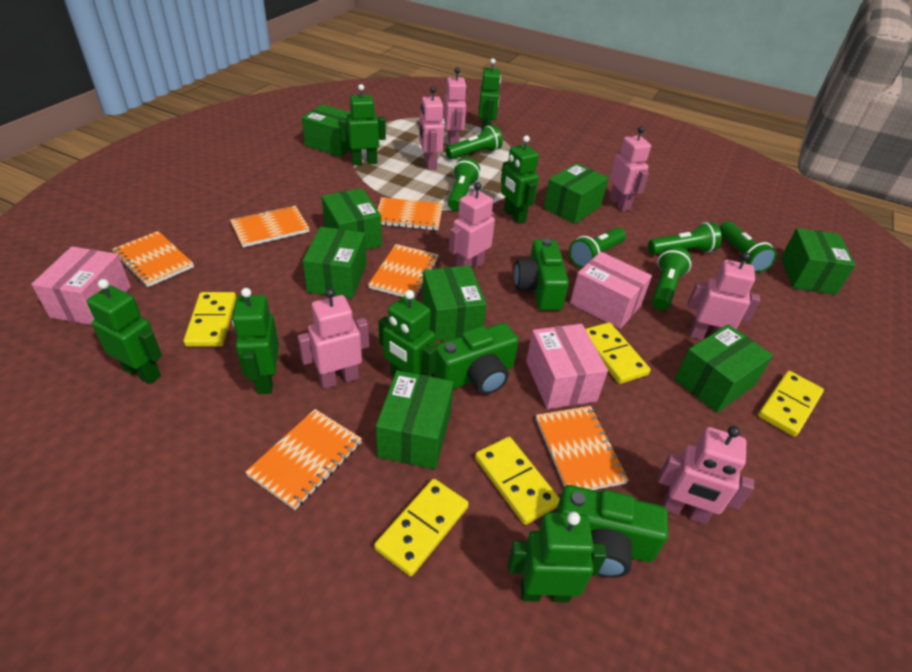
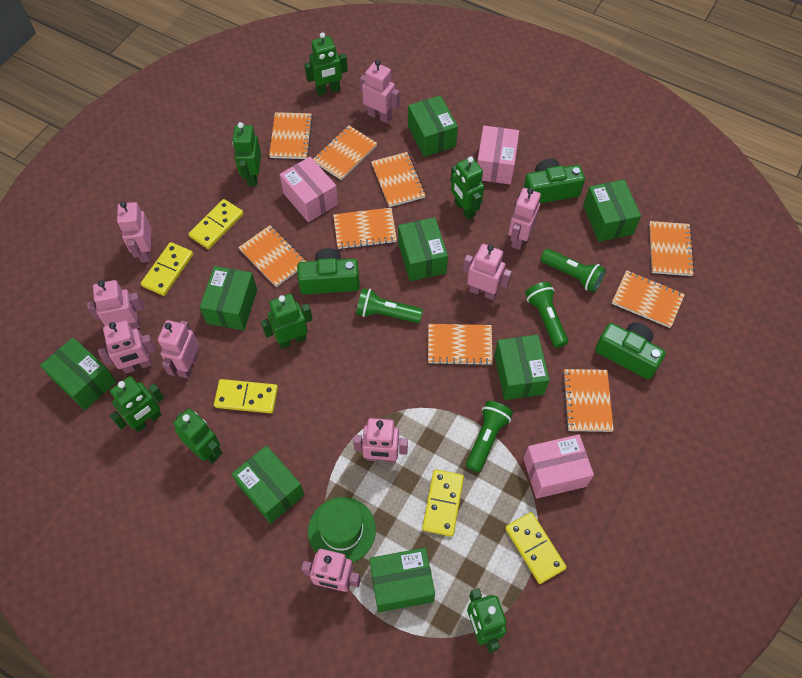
green flashlight: [445,125,503,160] [448,158,480,211] [569,227,626,268] [648,222,722,255] [652,246,691,311] [719,221,777,273] = 6 -> [356,288,423,323] [466,401,513,472] [525,282,568,348] [540,249,606,293] = 4
green hat: none = 0 -> [308,497,376,563] = 1
orange notebook: [112,231,194,287] [230,205,310,247] [245,409,362,510] [368,244,439,299] [377,197,443,231] [536,406,629,490] = 6 -> [238,225,307,287] [269,112,313,159] [313,125,377,180] [333,208,397,249] [371,152,426,207] [428,324,493,366] [562,369,614,432] [612,270,685,328] [649,221,695,276] = 9
pink robot: [297,288,369,389] [419,87,444,170] [444,67,467,145] [449,182,495,268] [609,126,651,212] [658,426,754,524] [688,252,760,340] = 7 -> [87,280,144,329] [98,320,156,373] [117,201,151,263] [158,320,199,379] [301,549,361,592] [353,418,408,463] [360,60,400,123] [463,244,512,300] [508,188,541,250] = 9

